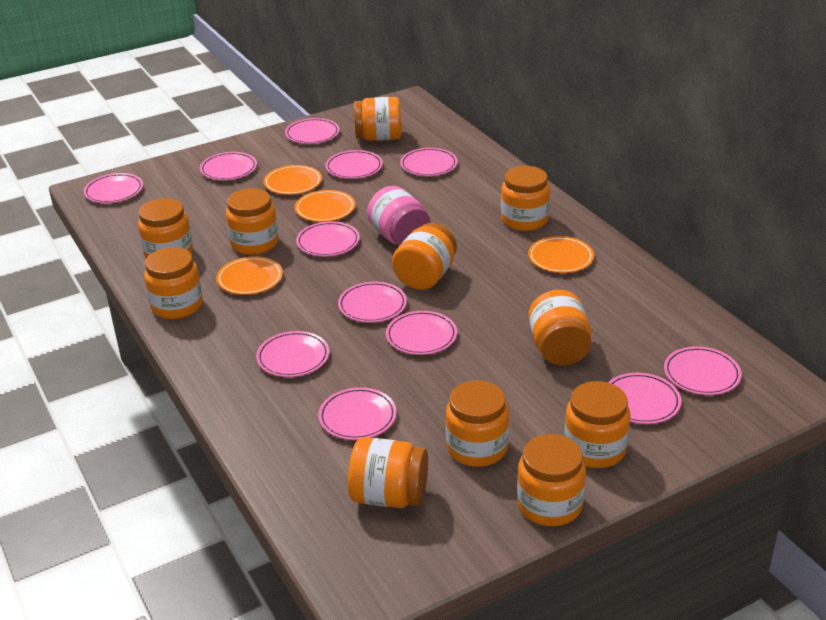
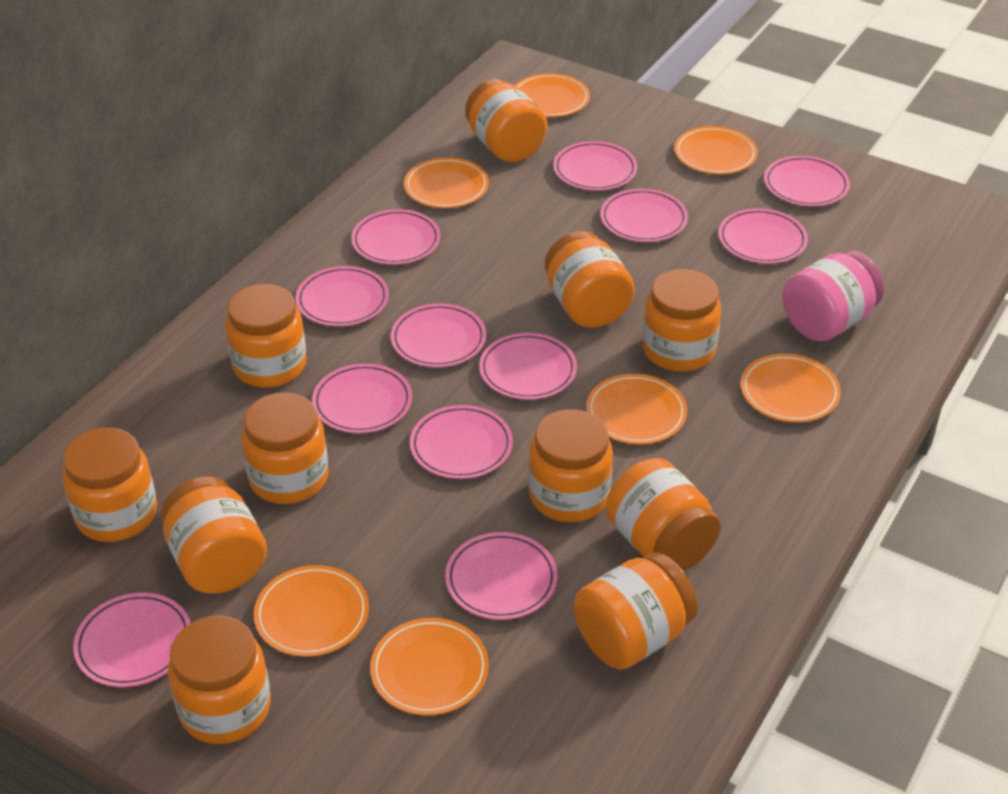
orange plate: [216,257,283,295] [263,165,322,195] [295,190,355,222] [528,236,594,273] = 4 -> [254,565,369,657] [370,618,489,716] [404,157,489,208] [514,73,590,117] [586,374,687,445] [674,126,758,175] [740,354,841,423] = 7

